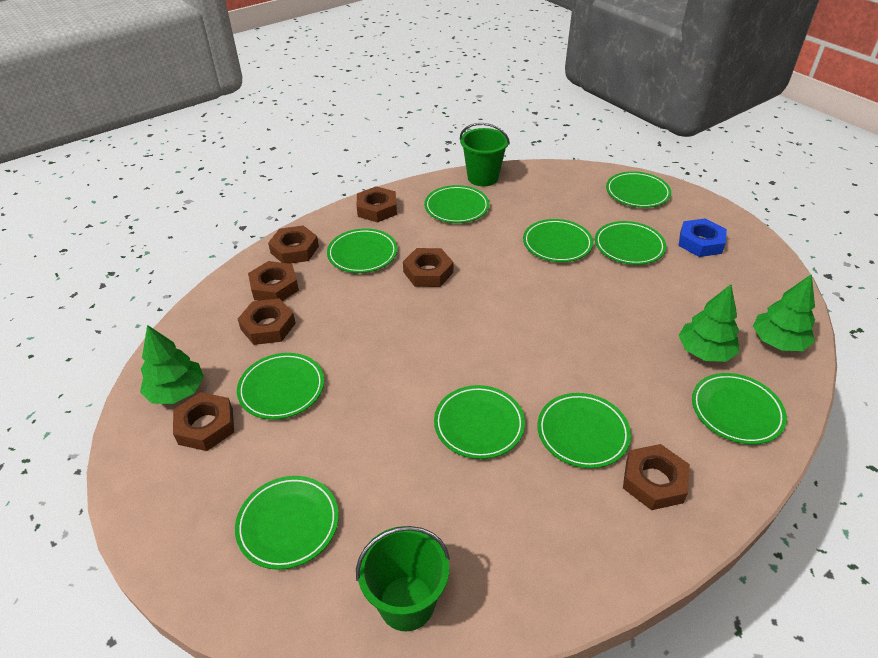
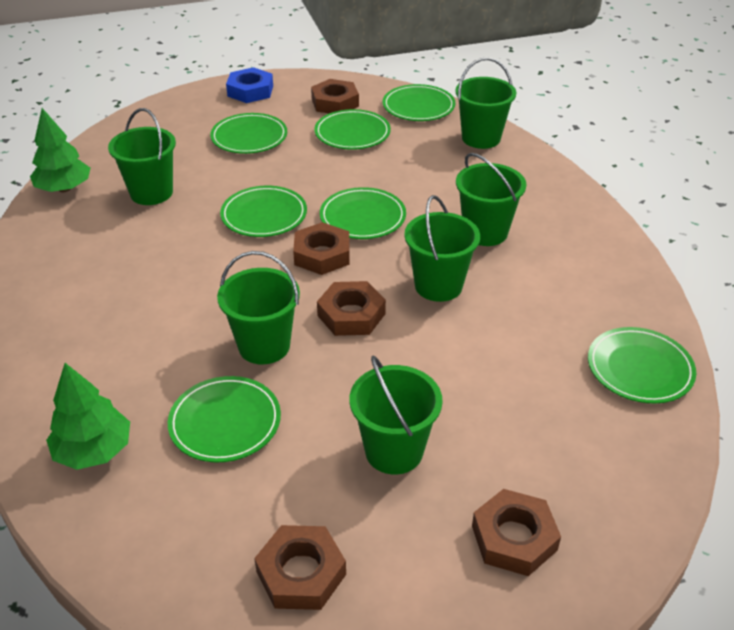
brown nut: [173,392,234,451] [238,298,296,345] [248,261,299,301] [268,225,319,264] [357,186,397,222] [403,248,453,287] [623,444,690,510] = 7 -> [254,525,346,610] [293,222,349,275] [311,79,359,113] [317,281,386,336] [472,489,561,576] = 5
green bucket: [356,526,450,631] [460,123,510,186] = 2 -> [108,108,176,205] [217,251,300,364] [349,355,443,475] [404,195,480,302] [456,58,516,149] [456,153,526,246] = 6
green plate: [235,476,339,570] [237,353,324,419] [327,228,397,273] [424,185,489,223] [434,385,525,459] [523,219,593,262] [537,393,631,468] [595,221,666,265] [606,171,671,208] [692,373,787,444] = 10 -> [168,376,281,462] [210,113,287,154] [220,186,307,237] [314,109,391,150] [320,187,406,239] [383,84,455,121] [588,327,696,404] = 7
green tree: [140,325,204,404] [679,285,739,362] [753,274,815,351] = 3 -> [30,108,91,192] [46,363,130,470] = 2

